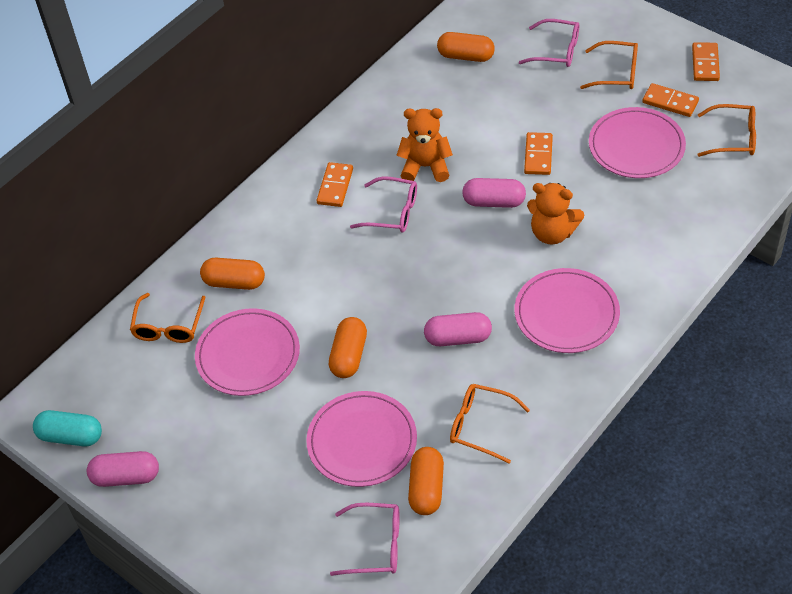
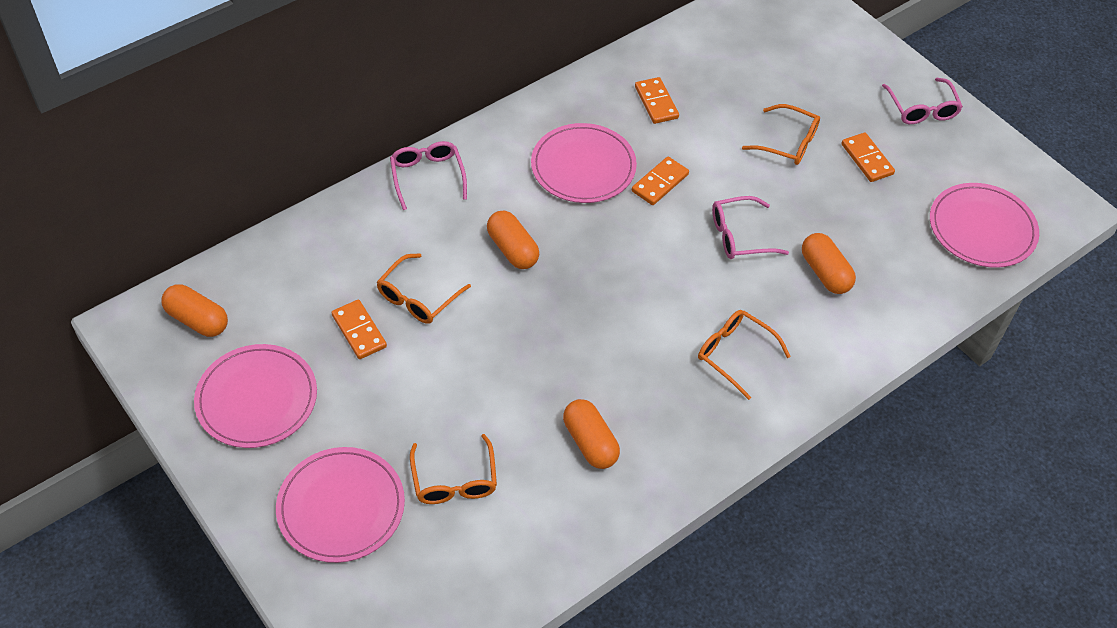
orange teddy bear: [396,108,453,182] [527,183,584,245] = 2 -> none = 0
pink capsule: [87,451,159,487] [424,312,492,346] [462,178,526,208] = 3 -> none = 0
turquoise capsule: [33,410,102,446] = 1 -> none = 0

